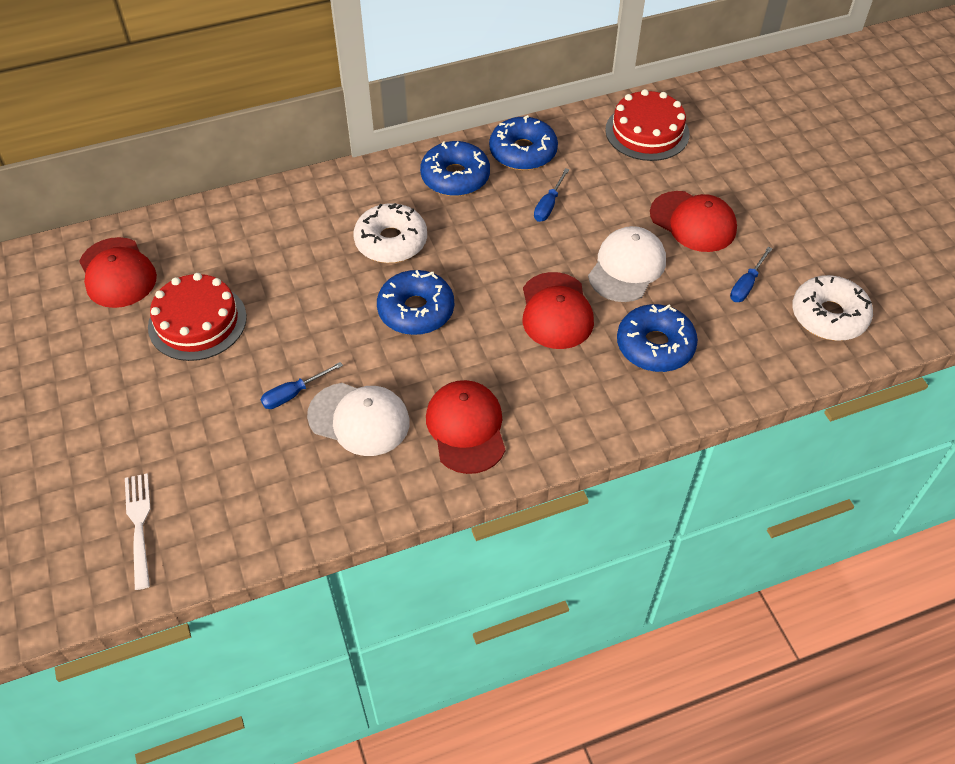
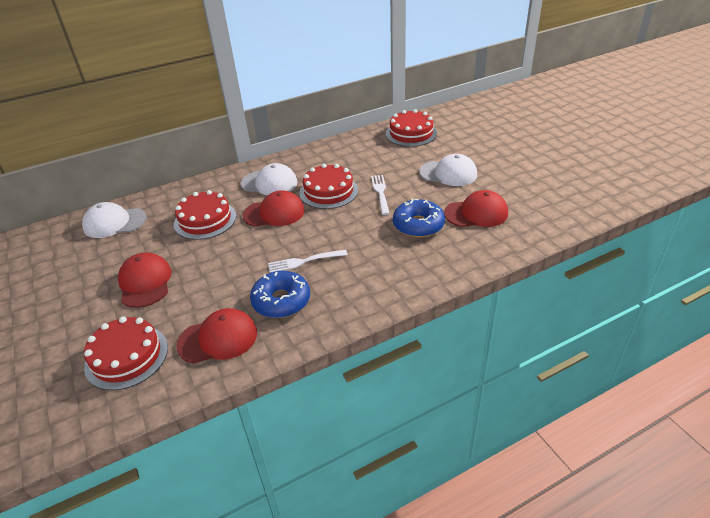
blue donut: [377,270,454,335] [420,141,490,196] [489,115,558,170] [617,304,698,372] = 4 -> [250,271,310,318] [393,198,445,237] = 2
blue screwdriver: [261,362,343,409] [534,168,569,222] [730,247,772,302] = 3 -> none = 0
red cake: [148,273,247,361] [605,89,690,161] = 2 -> [84,317,168,391] [174,190,236,240] [299,164,358,209] [386,109,437,147] = 4
white cap: [307,383,410,456] [588,226,666,302] = 2 -> [82,202,147,238] [241,163,297,195] [419,154,477,186] = 3
white donut: [354,203,427,263] [792,275,873,341] = 2 -> none = 0
white fork: [125,473,151,590] = 1 -> [268,249,348,273] [371,175,390,215] = 2

